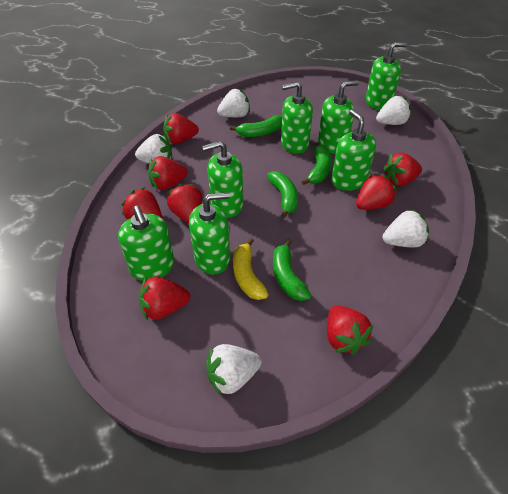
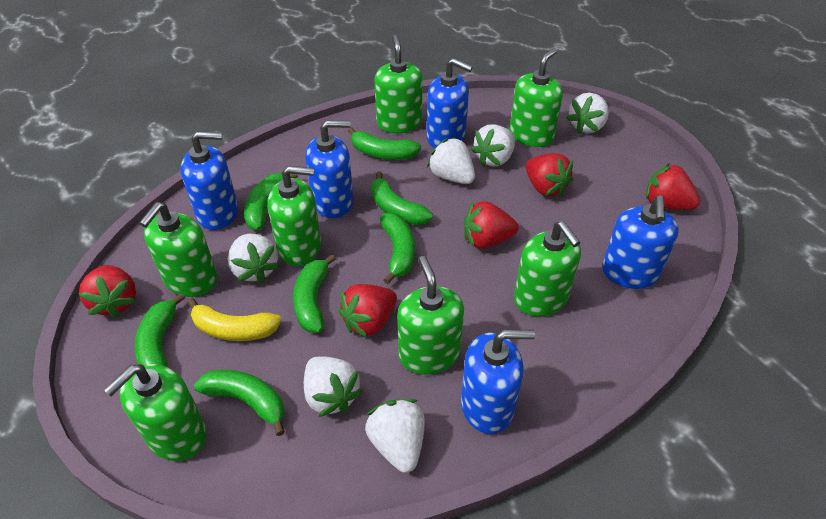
blue soap dispenser: none = 0 -> [180,131,238,230] [305,120,354,218] [427,58,473,148] [461,330,535,434] [602,195,679,289] = 5
green banana: [230,115,282,137] [267,171,298,219] [273,239,311,301] [302,145,332,185] = 4 -> [135,293,185,367] [194,370,285,436] [244,173,298,230] [293,254,336,333] [348,127,421,160] [371,172,433,225] [380,213,415,284] = 7
red strawberry: [122,187,163,220] [139,276,190,320] [148,156,188,190] [163,113,199,144] [167,183,202,223] [327,305,373,355] [356,173,396,210] [383,153,422,186] = 8 -> [79,265,136,318] [338,284,397,338] [464,201,519,249] [525,153,573,197] [646,163,700,210] = 5
white strawberry: [135,134,172,164] [206,344,261,397] [217,89,250,118] [376,96,411,125] [383,209,429,247] = 5 -> [228,234,280,283] [304,356,363,417] [365,399,425,473] [427,137,475,184] [471,124,515,166] [566,93,609,133] = 6

